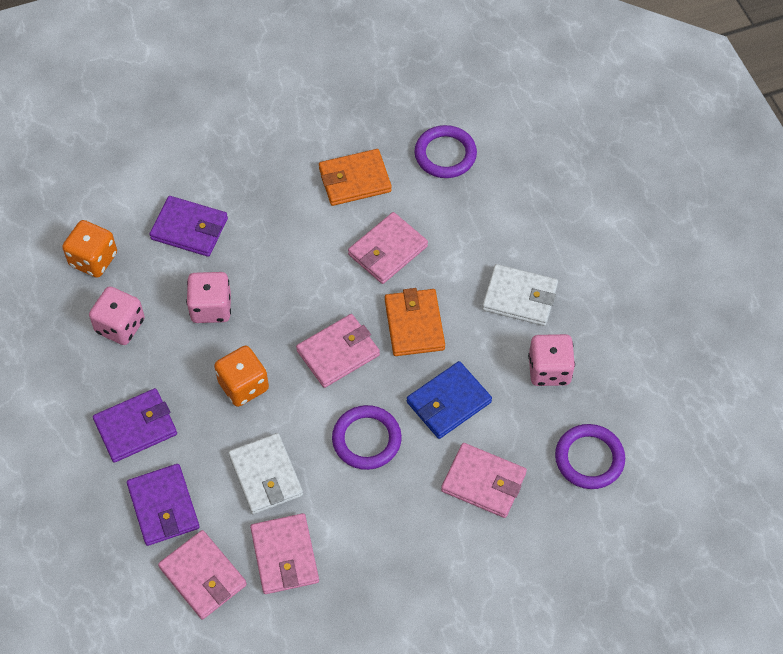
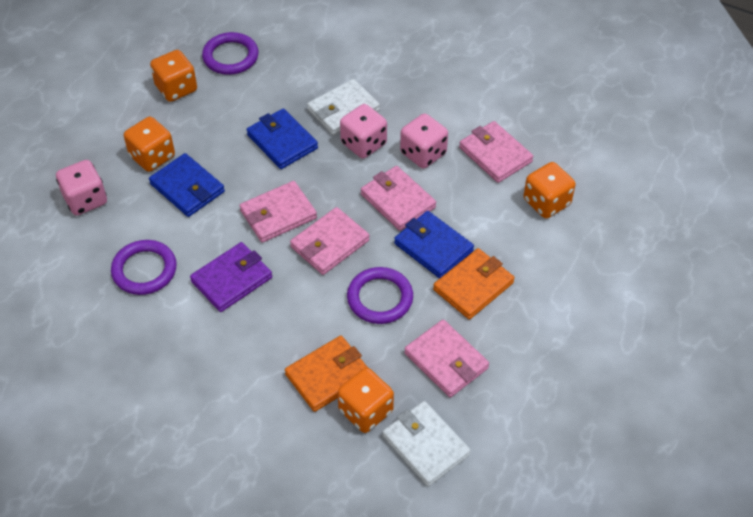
blue wallet: [407,361,492,439] = 1 -> [149,153,225,217] [247,109,318,169] [394,211,474,279] = 3
orange dice: [62,220,117,278] [214,346,269,407] = 2 -> [124,117,175,172] [150,50,197,102] [338,368,394,433] [524,162,576,218] = 4
purple wallet: [93,388,177,463] [127,464,200,546] [149,196,228,257] = 3 -> [190,242,272,312] = 1

